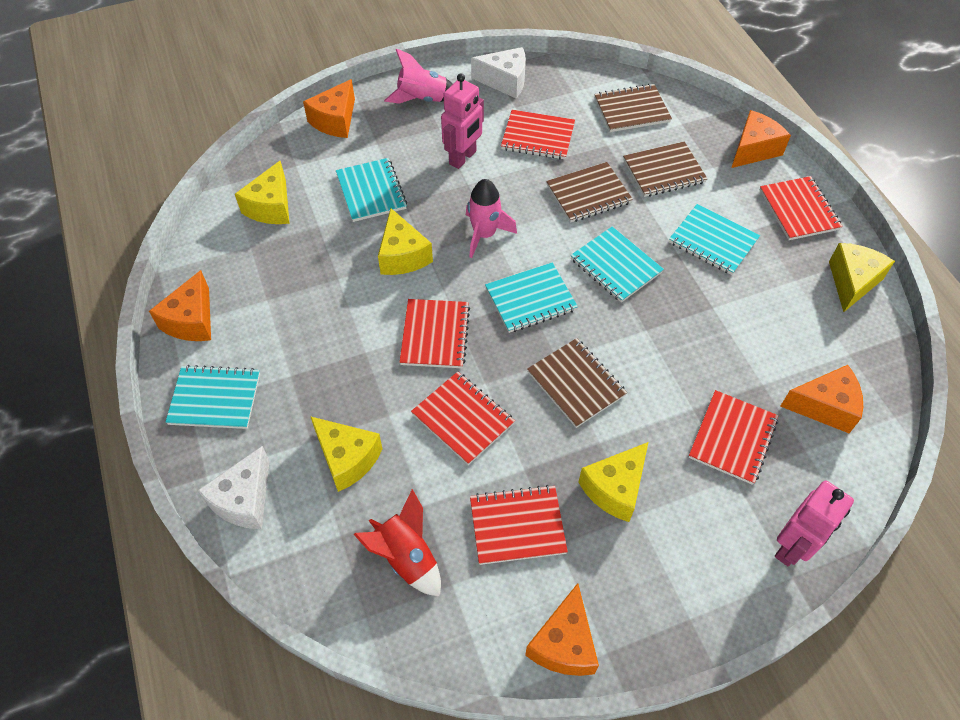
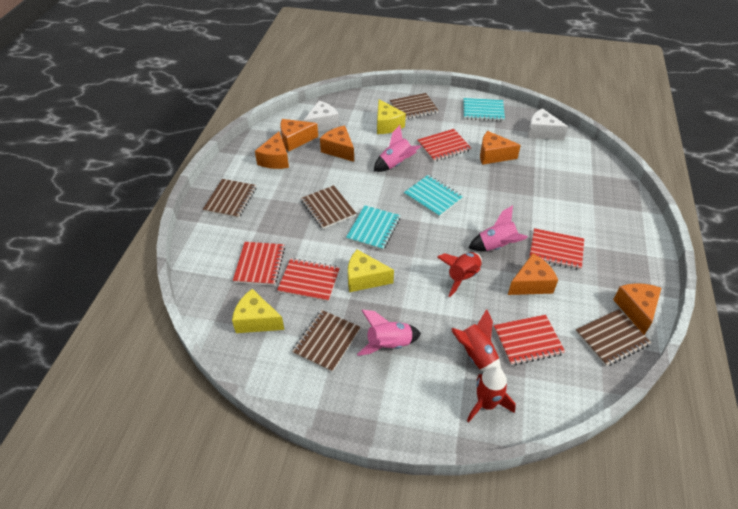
brown notebook: [527,338,627,428] [546,162,633,223] [594,84,672,132] [623,141,708,197] = 4 -> [203,179,256,219] [292,310,361,372] [301,185,356,229] [390,93,439,120] [575,309,651,367] = 5
orange cheese: [149,270,211,341] [303,79,355,138] [525,583,599,676] [731,110,791,168] [780,365,863,433] = 5 -> [255,132,289,169] [280,119,318,151] [320,126,354,162] [480,131,521,165] [508,254,558,295] [613,283,661,335] = 6
pink robot: [441,73,484,169] [775,481,854,566] = 2 -> none = 0
pink rocket: [384,48,453,104] [466,179,517,258] = 2 -> [357,310,421,356] [374,125,421,172] [469,205,528,251] = 3
red notebook: [399,299,470,368] [411,371,515,465] [470,485,568,565] [501,110,575,159] [688,390,778,485] [760,176,843,240] = 6 -> [233,242,285,286] [277,258,340,302] [417,129,471,162] [494,315,565,365] [529,228,584,270] = 5
red rocket: [354,489,441,596] = 1 -> [437,252,482,297] [452,309,501,372] [467,367,516,423] = 3
turquoise notebook: [165,365,260,429] [336,158,407,222] [485,262,578,333] [571,227,664,303] [669,204,760,275] = 5 -> [346,205,400,250] [404,175,463,217] [463,98,505,122] = 3
yellow cheese: [235,160,290,224] [310,416,382,492] [378,208,433,275] [578,442,648,522] [829,243,895,312] = 5 -> [232,289,284,333] [348,250,394,292] [377,100,406,134] = 3

